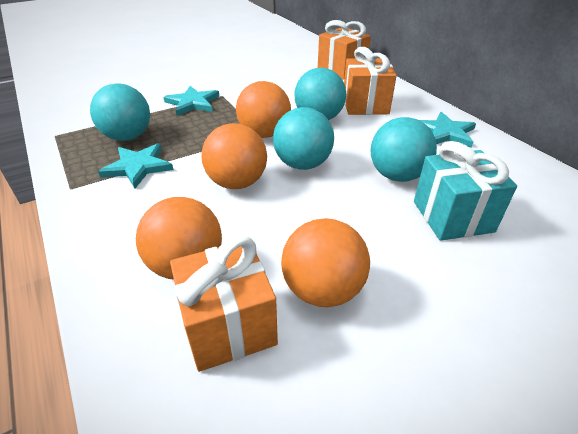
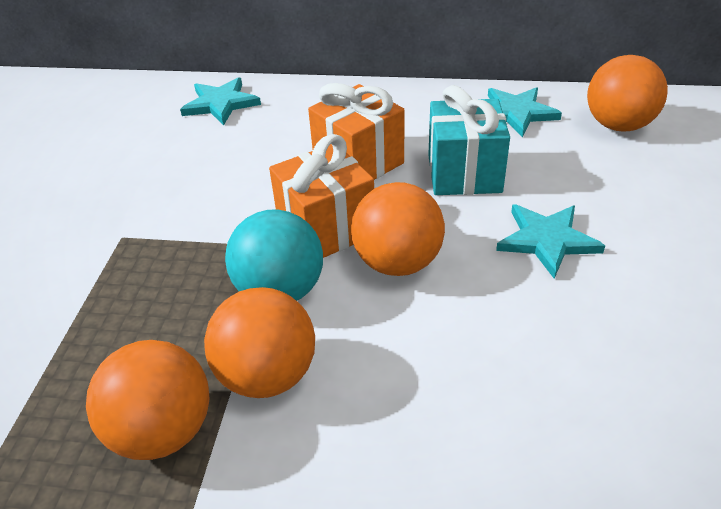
orange gift: [170,236,278,372] [318,20,371,80] [344,47,397,115] = 3 -> [269,134,374,258] [308,83,405,180] = 2
turquoise ball: [90,83,150,141] [273,107,334,170] [295,68,346,120] [371,117,437,182] = 4 -> [225,209,323,301] = 1

